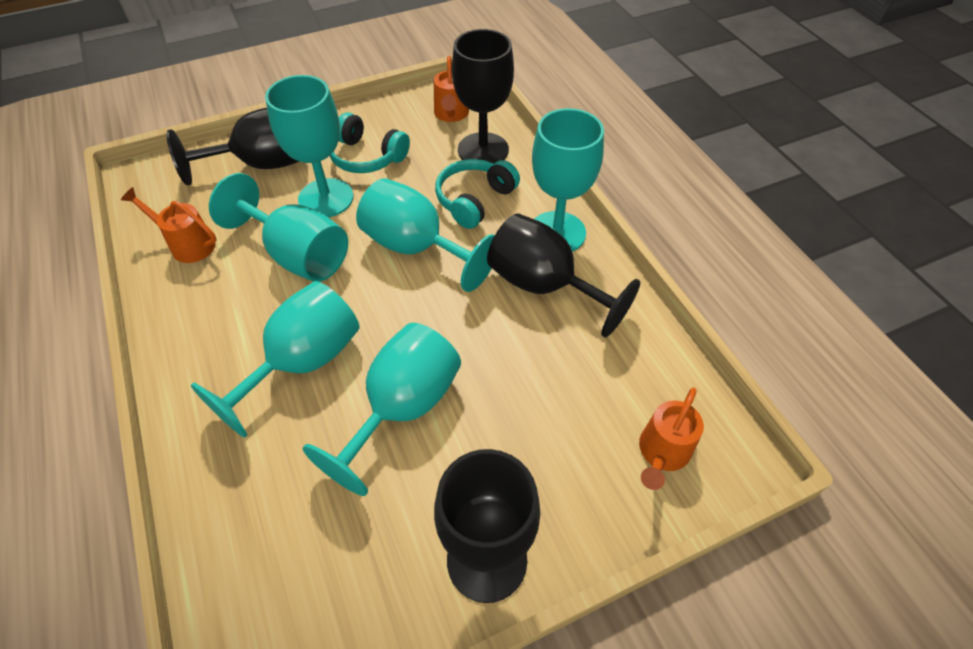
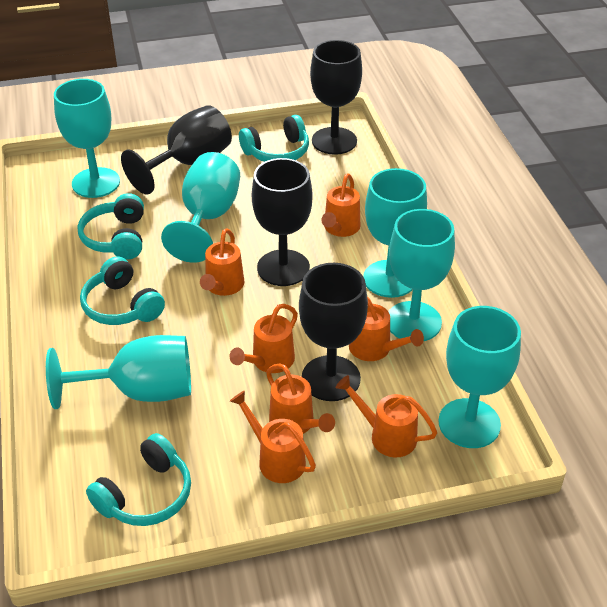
orange watering can: [121,187,217,263] [434,56,469,122] [639,387,704,490] = 3 -> [200,228,244,296] [230,304,298,373] [230,391,316,483] [266,364,335,434] [321,173,360,237] [336,375,437,457] [349,297,424,361] = 7
turquoise headphones: [330,112,410,173] [435,159,520,229] = 2 -> [78,193,144,259] [80,256,165,325] [86,433,191,526] [239,115,309,162] = 4

